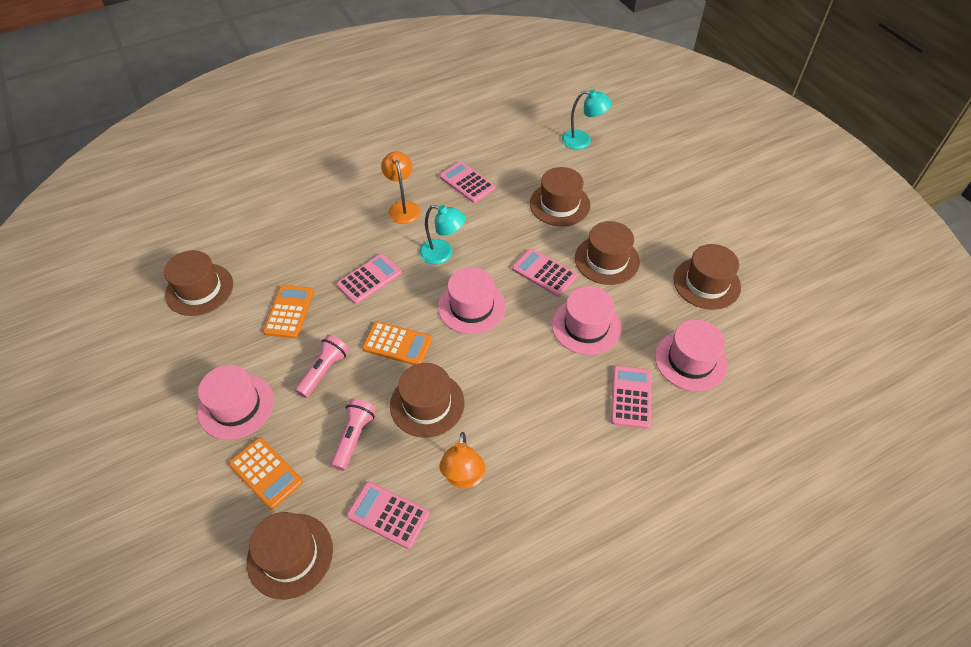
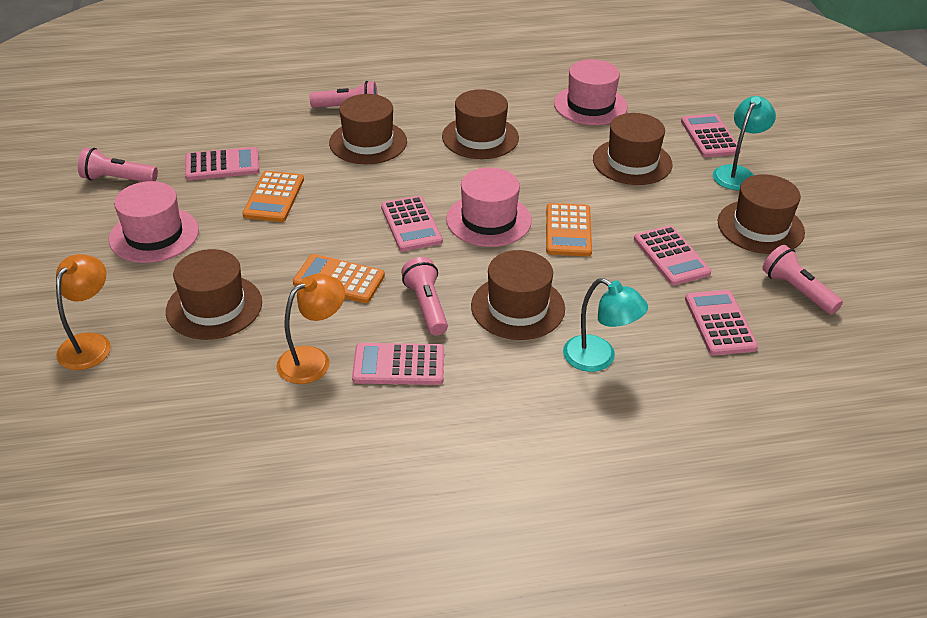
pink calculator: [336,254,402,304] [347,482,430,549] [440,161,495,203] [512,249,577,297] [611,365,651,429] = 5 -> [185,147,260,180] [352,343,444,385] [381,196,443,251] [634,225,711,285] [681,113,741,157] [685,290,758,355] = 6
pink flashlight: [295,335,349,398] [331,399,376,471] = 2 -> [78,148,158,182] [310,81,378,108] [401,257,448,335] [762,245,843,315] = 4
pink hat: [198,365,274,440] [438,267,506,334] [552,286,621,355] [655,320,728,391] = 4 -> [109,181,199,263] [446,168,532,247] [554,59,628,125] = 3

